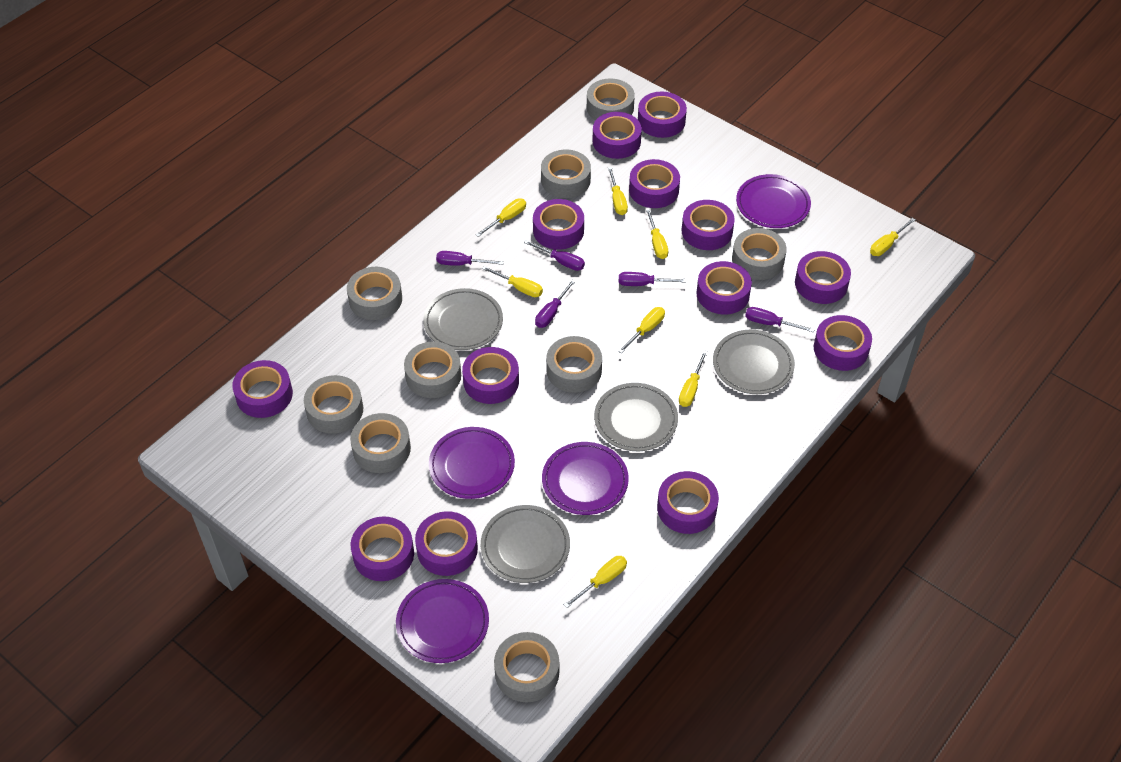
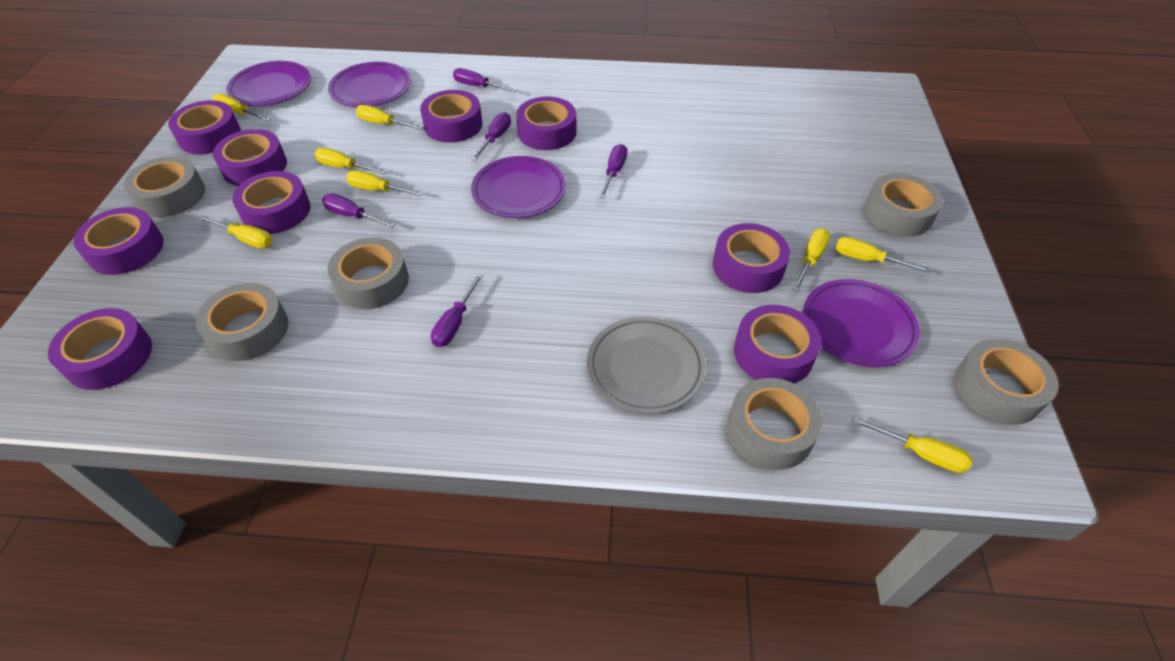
grey plate: [423,288,503,350] [481,505,570,583] [594,383,678,451] [713,330,795,394] = 4 -> [587,317,706,414] = 1
grey tape: [304,375,363,434] [347,267,402,320] [350,413,411,473] [404,341,461,398] [494,632,559,702] [541,150,591,198] [546,336,602,393] [587,78,635,120] [732,228,787,280] = 9 -> [124,156,205,217] [196,283,288,361] [327,237,409,309] [727,378,822,470] [864,173,943,237] [955,339,1058,425] = 6
purple tape: [232,360,293,418] [351,516,414,581] [415,511,478,576] [462,347,519,404] [533,199,584,250] [592,112,642,159] [629,159,680,208] [638,92,687,138] [657,471,719,534] [682,200,735,250] [696,261,752,314] [795,251,851,304] [814,315,872,371] = 13 -> [48,308,152,390] [73,207,164,275] [168,100,241,155] [213,129,287,186] [232,171,311,234] [420,90,483,143] [516,96,577,150] [713,223,790,293] [734,305,821,384] = 9

